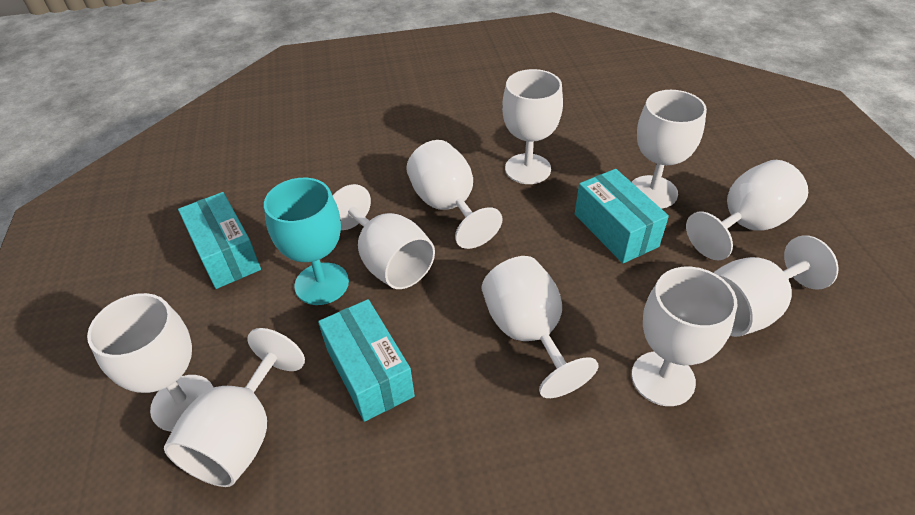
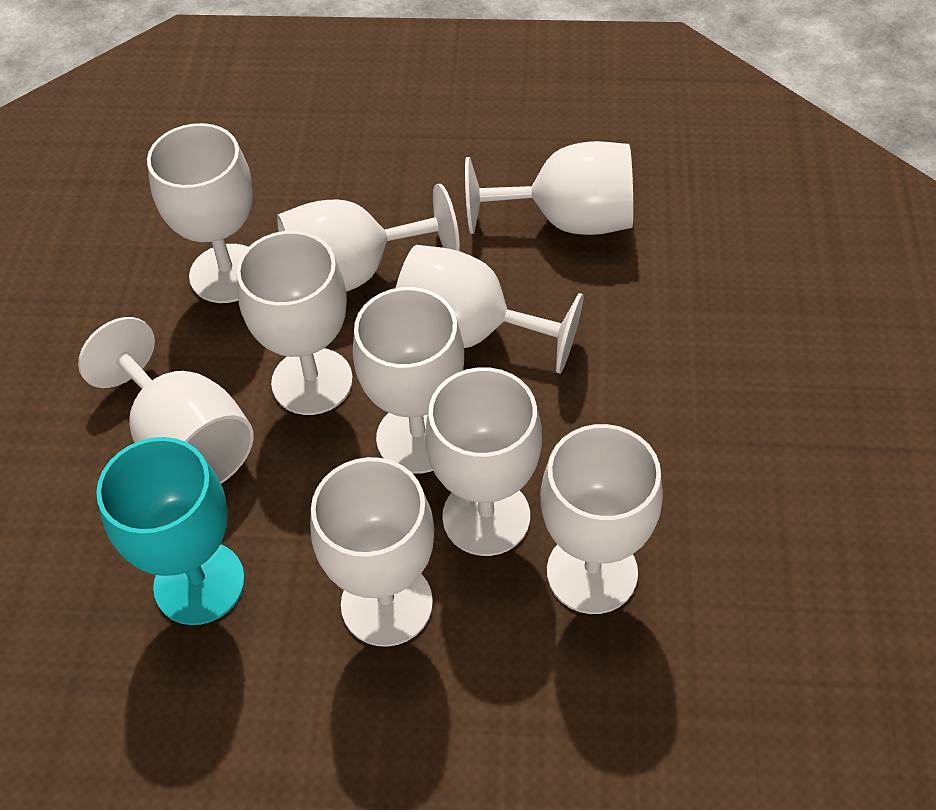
turquoise box: [178,192,261,289] [318,299,415,422] [575,169,669,263] = 3 -> none = 0

